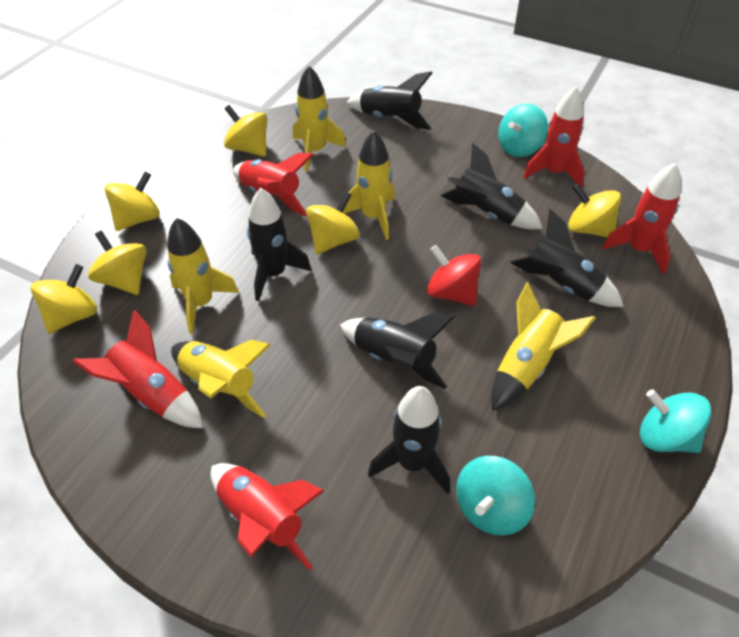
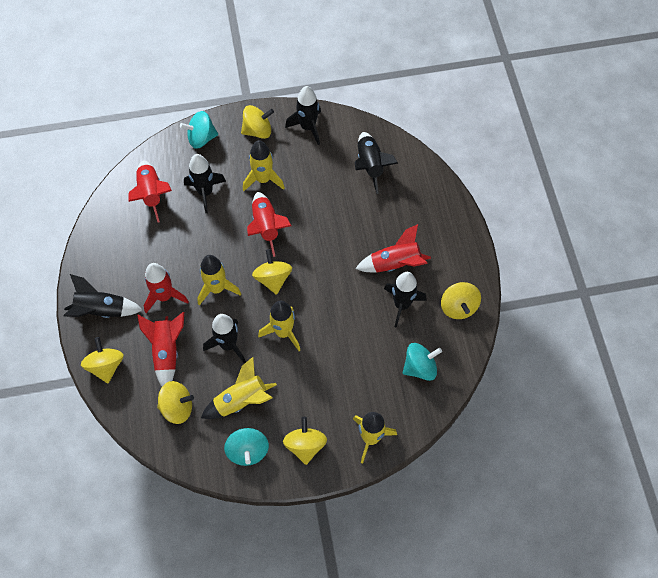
red spinning top: [427,245,481,306] = 1 -> none = 0

